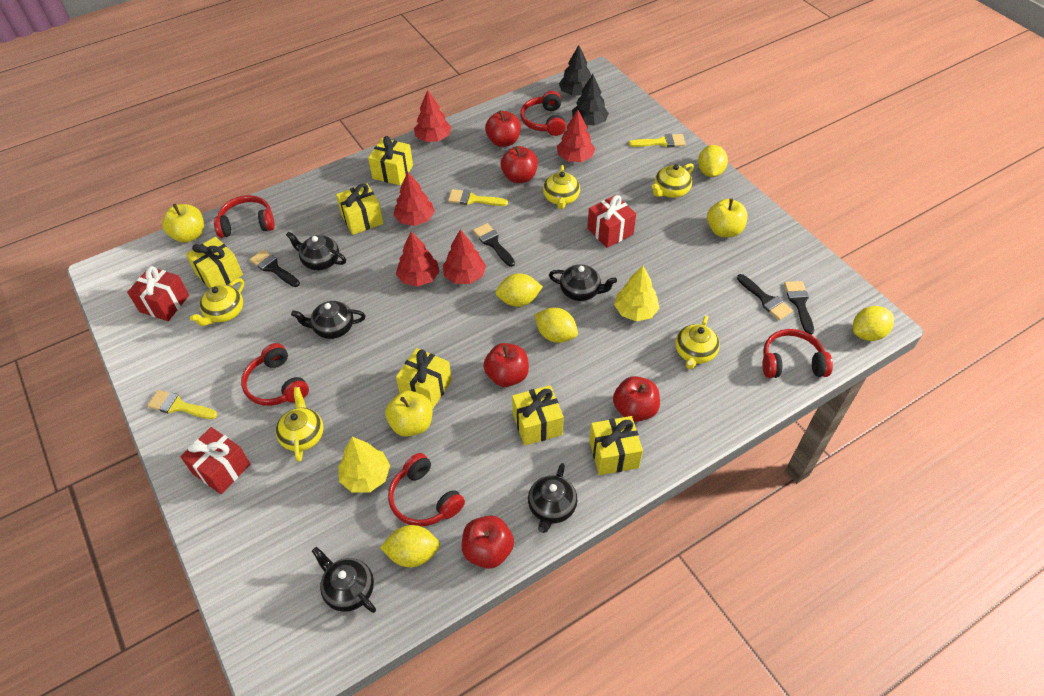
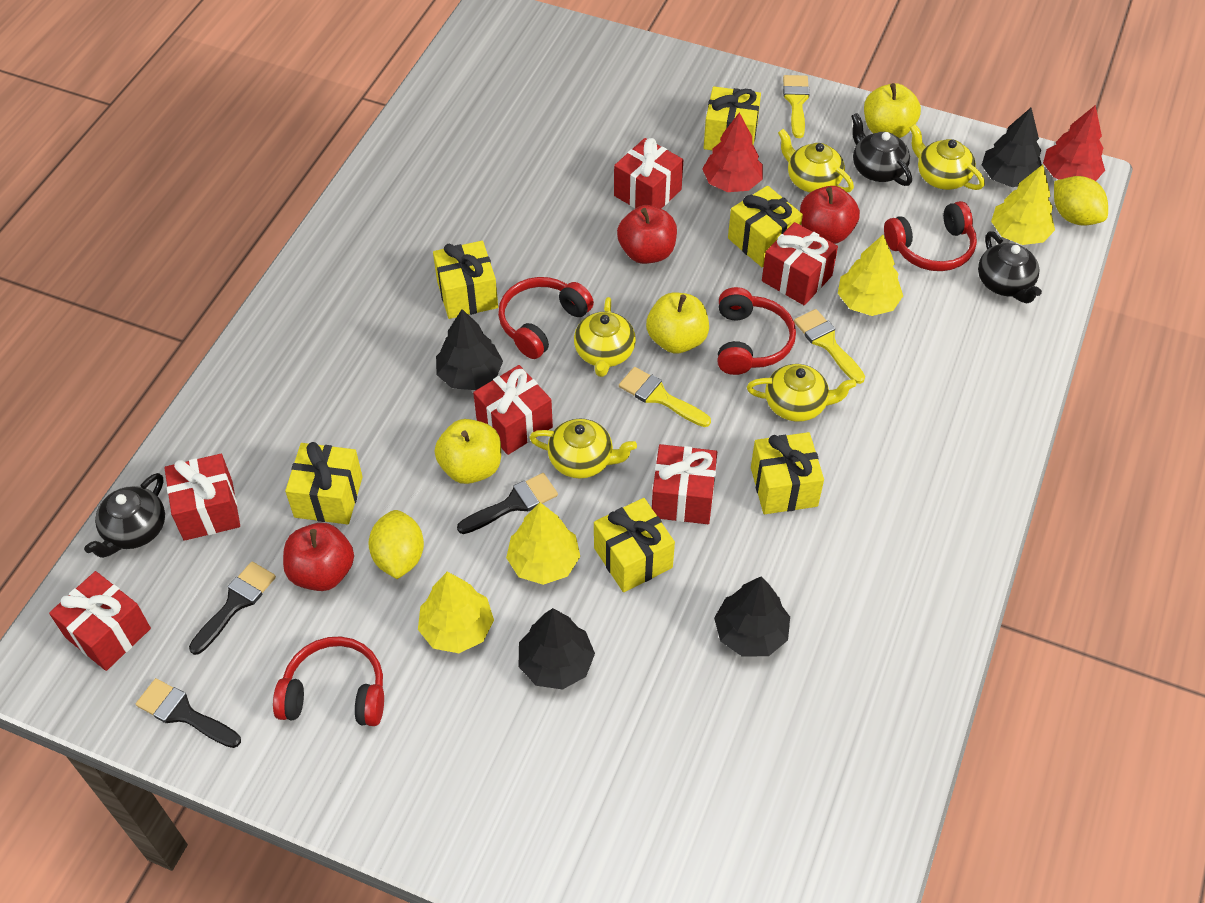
black brush: [250,250,300,287] [473,223,515,267] [737,274,793,320] [784,281,814,335] = 4 -> [136,678,241,748] [189,561,276,655] [457,473,558,534] = 3
black teapot: [286,232,346,270] [291,301,366,339] [312,547,376,613] [528,463,577,533] [549,264,617,301] = 5 -> [84,473,165,558] [851,113,912,186] [978,231,1042,303] = 3
black tree: [559,45,591,96] [572,74,609,126] = 2 -> [436,309,503,390] [519,608,595,690] [714,576,790,657] [982,108,1042,187] = 4
red apple: [462,515,514,569] [483,343,529,387] [485,110,521,147] [501,146,538,183] [613,376,660,422] = 5 -> [283,523,354,591] [617,205,677,264] [800,186,860,244] = 3
red gift: [127,266,189,321] [180,427,251,494] [587,195,636,248] = 3 -> [49,571,151,671] [165,454,240,541] [473,365,553,455] [614,138,683,209] [652,444,717,524] [762,222,838,305] = 6
red headphones: [214,195,275,238] [241,343,309,406] [388,453,465,526] [520,91,566,136] [762,329,833,378] = 5 -> [273,636,384,726] [498,277,594,359] [718,287,796,375] [884,201,977,271] = 4
red tree: [394,172,435,226] [396,231,440,287] [414,90,451,142] [443,229,486,284] [557,110,595,162] = 5 -> [702,112,763,192] [1043,105,1105,181] = 2
yellow lemon: [380,525,440,567] [496,273,543,307] [535,307,578,343] [698,145,728,177] [853,306,894,341] = 5 -> [368,510,424,579] [1054,176,1108,226] = 2
yellow tree: [338,437,390,492] [614,266,660,321] = 2 -> [418,572,494,653] [506,502,580,585] [838,235,903,316] [991,165,1055,245] = 4

